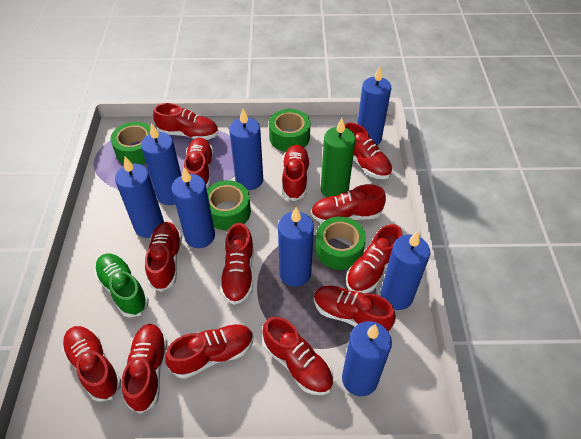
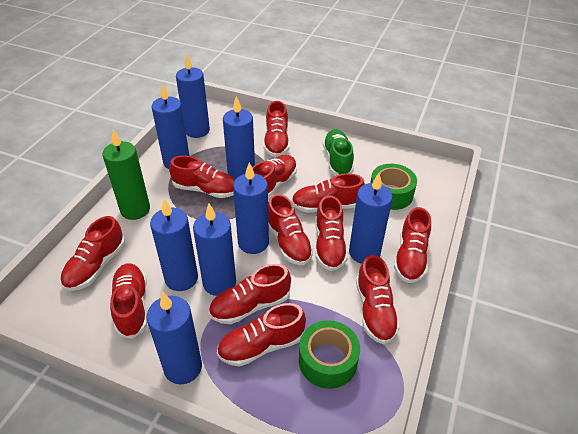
green tape: [110,122,151,165] [207,180,251,230] [269,109,310,152] [315,216,366,270] = 4 -> [299,320,360,389] [370,164,417,210] = 2
red shoe: [62,326,121,402] [122,324,168,414] [145,222,182,292] [153,103,218,140] [165,324,254,379] [184,138,214,189] [220,223,254,305] [262,317,333,395] [282,145,310,201] [311,184,386,223] [314,285,396,332] [344,123,392,179] [346,224,403,294] = 13 -> [61,216,125,291] [110,263,147,339] [169,156,235,198] [209,264,291,324] [217,303,306,367] [252,155,297,198] [263,101,290,157] [268,194,313,265] [291,173,365,213] [315,195,348,271] [356,255,400,344] [394,207,431,283] = 12

